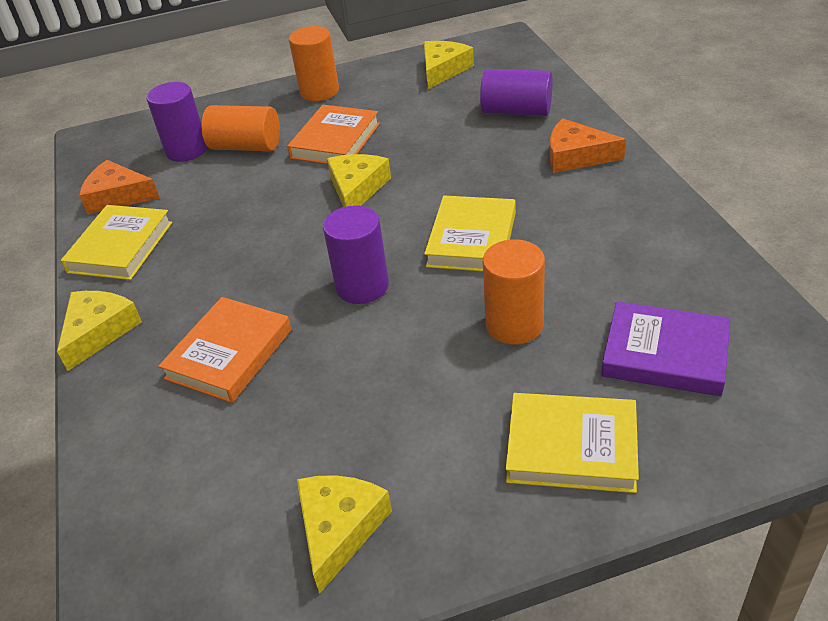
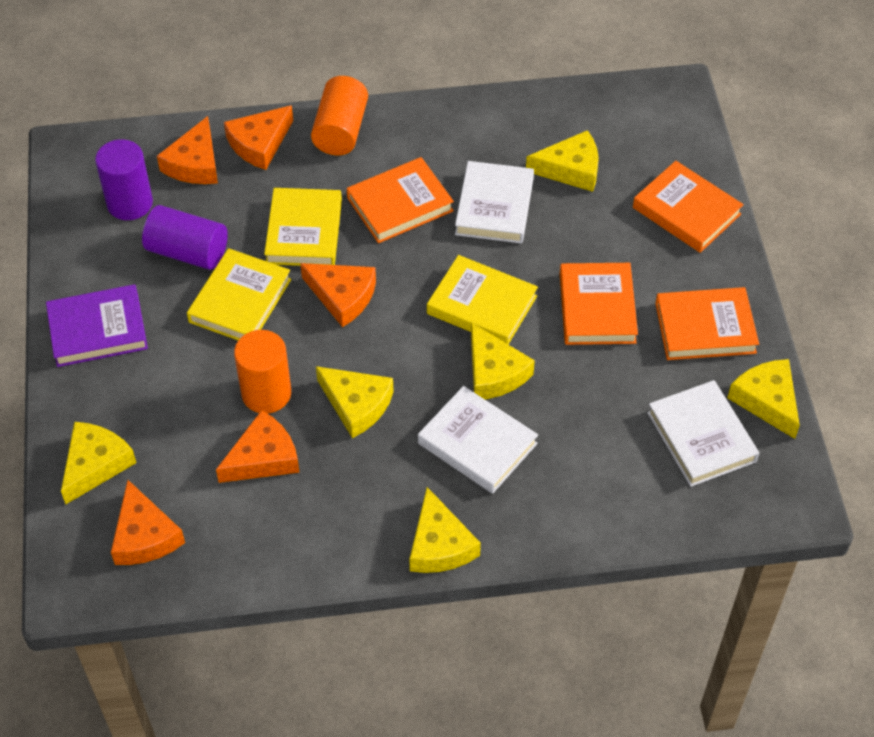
orange book: [158,297,292,403] [287,105,380,164] = 2 -> [347,157,454,243] [560,263,638,345] [633,161,744,253] [655,287,759,360] = 4
orange cheese: [79,160,159,214] [550,118,626,173] = 2 -> [111,480,185,565] [157,116,218,184] [216,410,300,483] [224,105,293,170] [300,263,376,327] = 5
orange cylinder: [202,105,280,152] [289,26,339,101] [483,239,545,345] = 3 -> [234,330,291,414] [311,76,368,155] = 2
purple cylinder: [146,82,207,162] [323,205,389,304] [480,69,553,116] = 3 -> [95,139,153,220] [142,205,228,270] = 2
white book: none = 0 -> [418,386,538,494] [455,161,534,243] [647,380,759,487] = 3
yellow cheese: [57,291,142,371] [297,475,392,594] [327,154,391,207] [424,41,474,89] = 4 -> [61,422,136,504] [316,366,394,438] [410,487,481,573] [471,323,535,399] [526,130,599,192] [728,359,800,439] = 6

